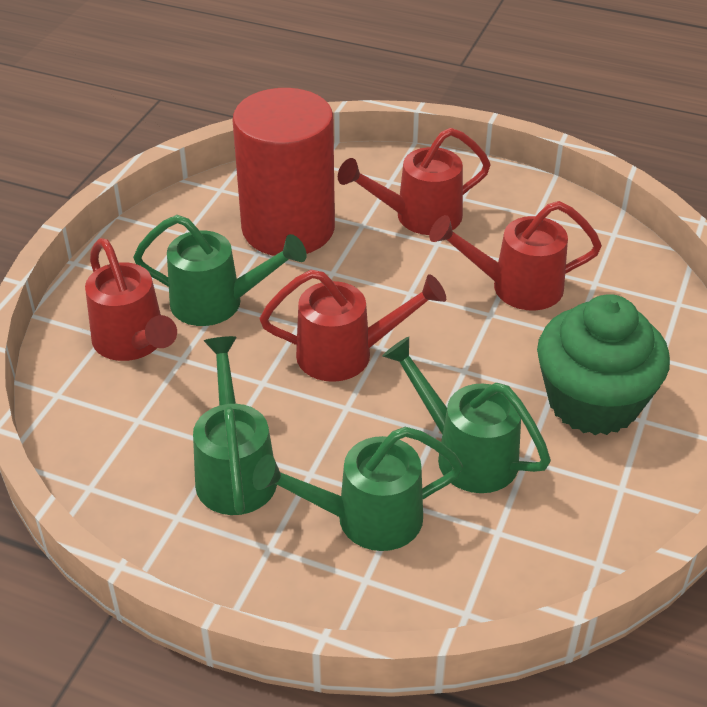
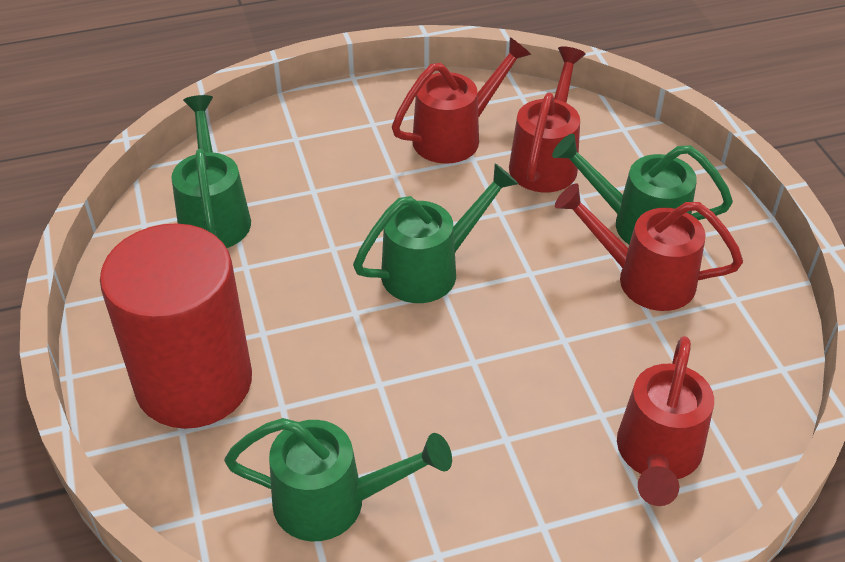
green cupcake: [537,294,670,435] = 1 -> none = 0

